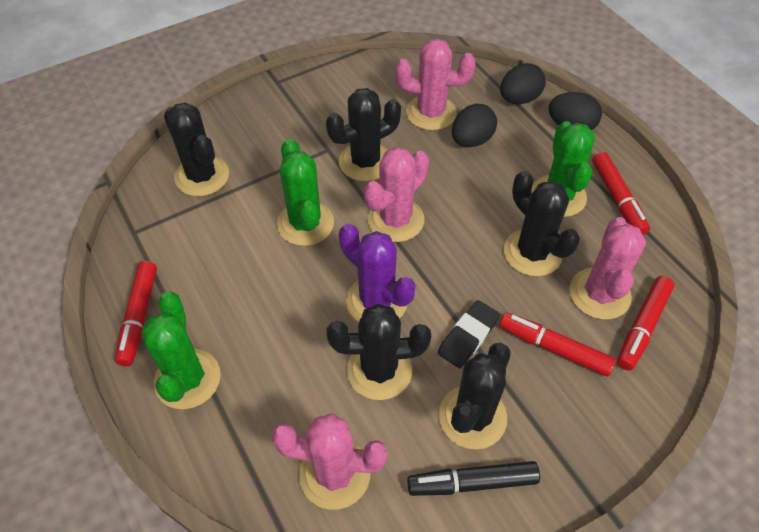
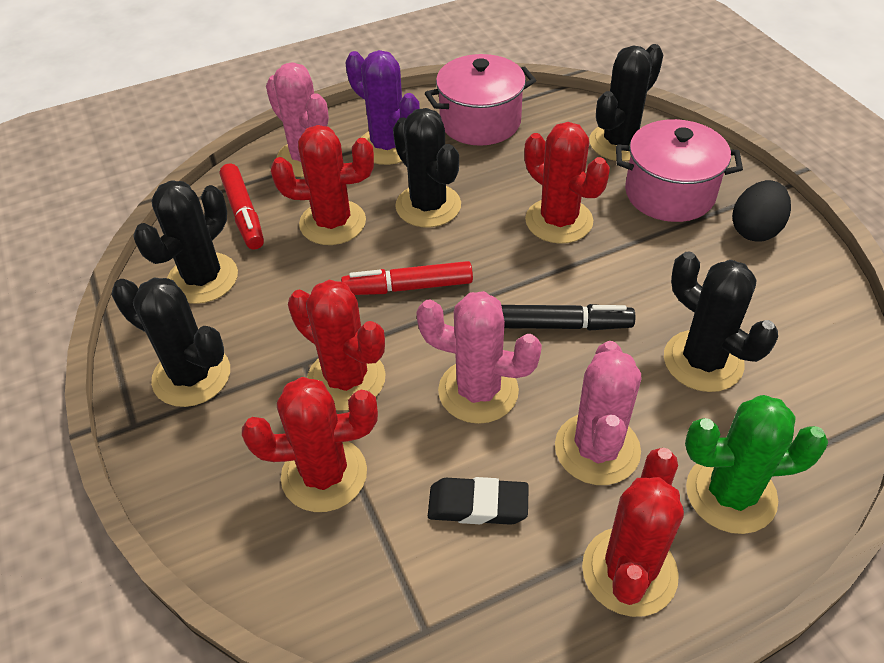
black egg: [452,104,497,147] [500,63,546,104] [549,92,602,130] = 3 -> [732,180,791,242] = 1
green cactus: [141,292,221,409] [277,139,334,246] [531,121,595,217] = 3 -> [685,395,828,534] = 1
pink cactus: [271,413,388,510] [364,147,429,242] [396,38,476,130] [569,217,646,320] = 4 -> [266,62,329,177] [416,291,542,424] [555,341,641,485] = 3
pink pot: none = 0 -> [425,54,536,146] [616,119,743,222] = 2
red cactus: none = 0 -> [242,377,378,512] [271,125,374,245] [288,280,386,411] [524,122,610,244] [582,448,684,617] = 5
red marker: [115,261,157,366] [499,313,616,376] [592,152,650,235] [617,276,674,371] = 4 -> [219,163,264,250] [341,261,473,295] = 2

